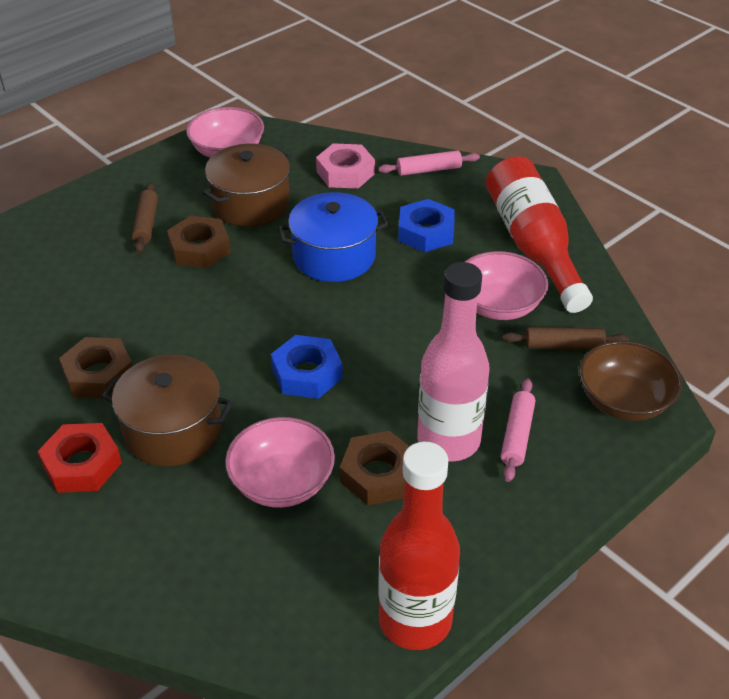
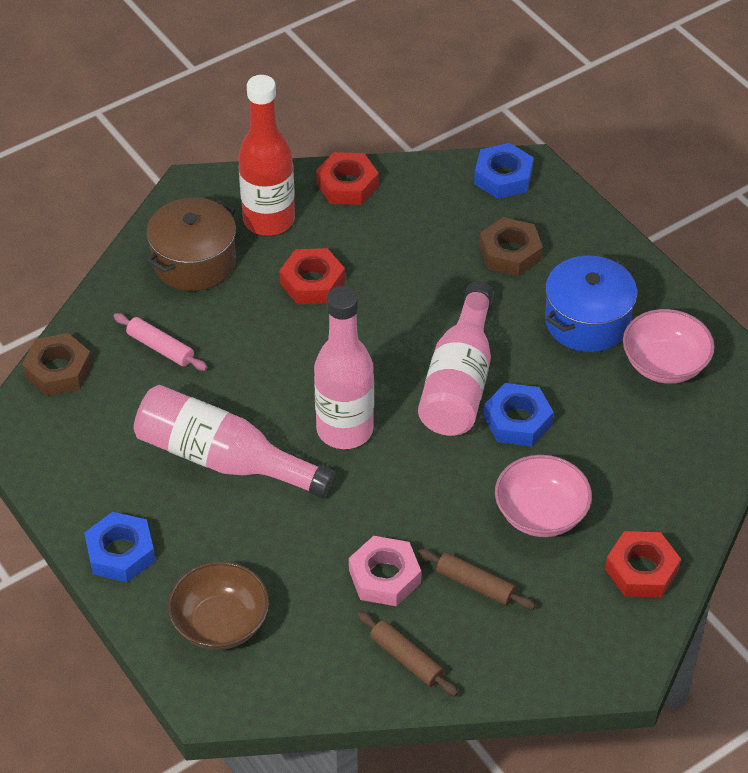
blue nut: [271,335,343,399] [398,199,455,252] = 2 -> [84,512,155,582] [474,143,534,199] [484,383,554,446] = 3
brown nut: [59,337,132,399] [167,216,231,268] [340,431,410,506] = 3 -> [22,333,92,396] [480,217,543,276] = 2
brown pot: [102,355,233,467] [203,144,291,227] = 2 -> [147,198,236,291] = 1
pink bottle: [417,262,489,462] = 1 -> [134,385,335,499] [314,286,374,449] [418,281,494,436] = 3
pink bowl: [186,107,264,158] [225,417,335,508] [465,251,548,320] = 3 -> [495,455,592,537] [623,309,715,384] = 2
pink rolling pin: [378,150,480,176] [501,378,535,482] = 2 -> [113,313,208,371] = 1
red bottle: [378,442,460,650] [486,156,593,313] = 2 -> [238,75,295,236] = 1
red nut: [38,423,122,493] = 1 -> [279,248,345,304] [316,152,379,205] [605,531,681,598] = 3

